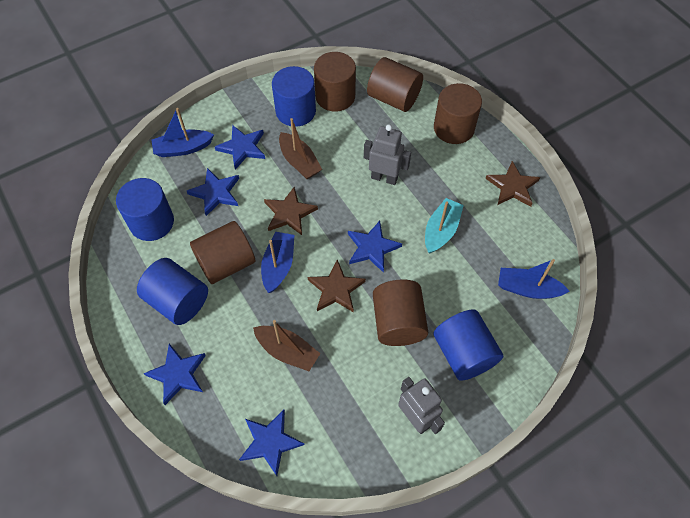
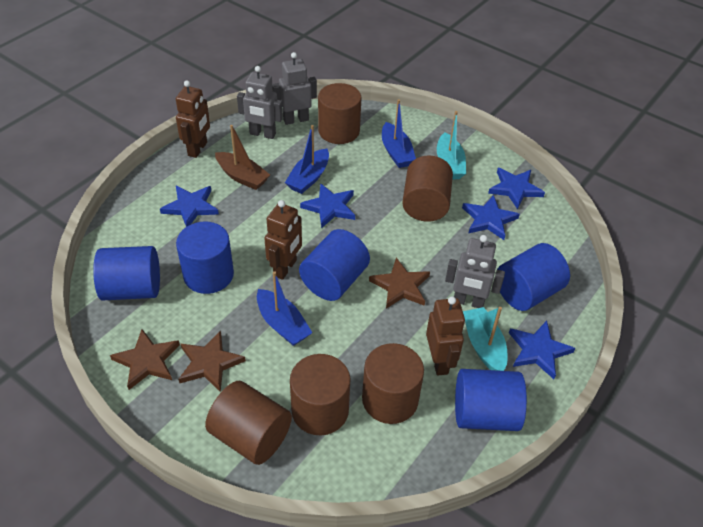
blue cylinder: [116,178,174,241] [137,258,208,325] [272,66,316,127] [433,309,503,381] = 4 -> [93,246,160,301] [176,222,234,294] [299,229,370,301] [455,369,527,431] [496,243,570,311] = 5
brown boat: [253,320,321,371] [279,118,322,179] = 2 -> [215,125,270,190] = 1
brown robot: none = 0 -> [176,81,210,158] [264,200,302,280] [426,296,465,375] = 3
grey robot: [364,124,411,185] [398,377,445,434] = 2 -> [237,66,283,139] [272,52,317,125] [445,235,505,308] = 3
turquoise boat: [425,198,464,254] = 1 -> [437,111,466,180] [463,307,507,371] = 2

